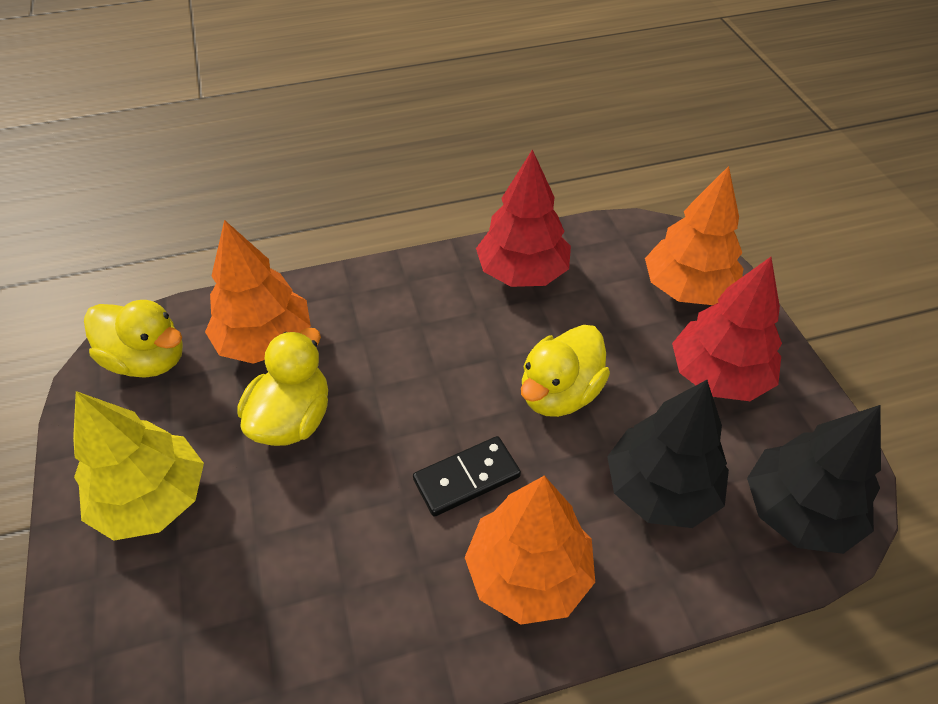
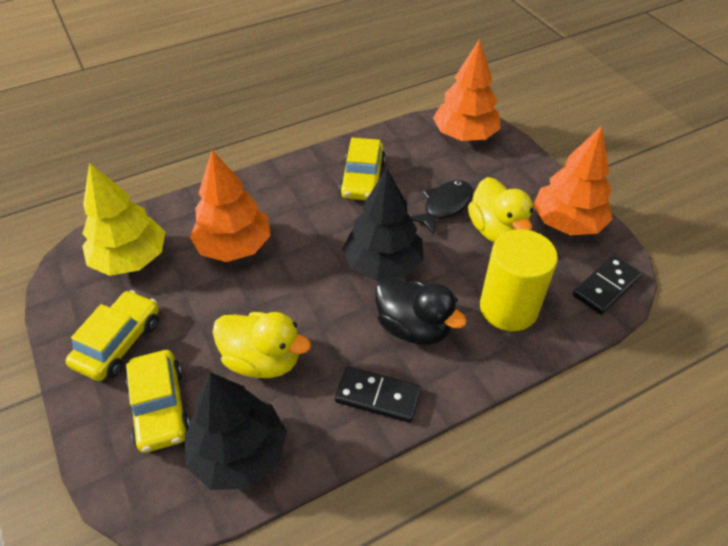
black domino: [413,436,521,517] = 1 -> [335,366,421,423] [573,255,642,315] = 2
black duck: none = 0 -> [375,276,467,345] = 1
black fish: none = 0 -> [410,180,473,235] = 1
red tree: [476,149,571,287] [672,257,782,401] = 2 -> none = 0
yellow car: none = 0 -> [65,290,159,381] [126,350,190,453] [339,138,386,200] = 3
yellow cylinder: none = 0 -> [480,229,558,331] = 1
yellow duck: [84,300,183,378] [237,328,328,446] [521,325,610,417] = 3 -> [213,312,311,378] [468,177,533,242] = 2

